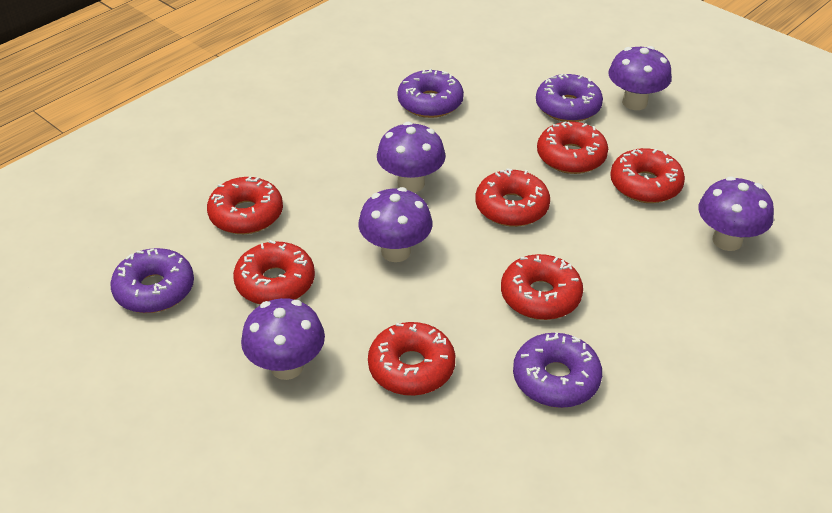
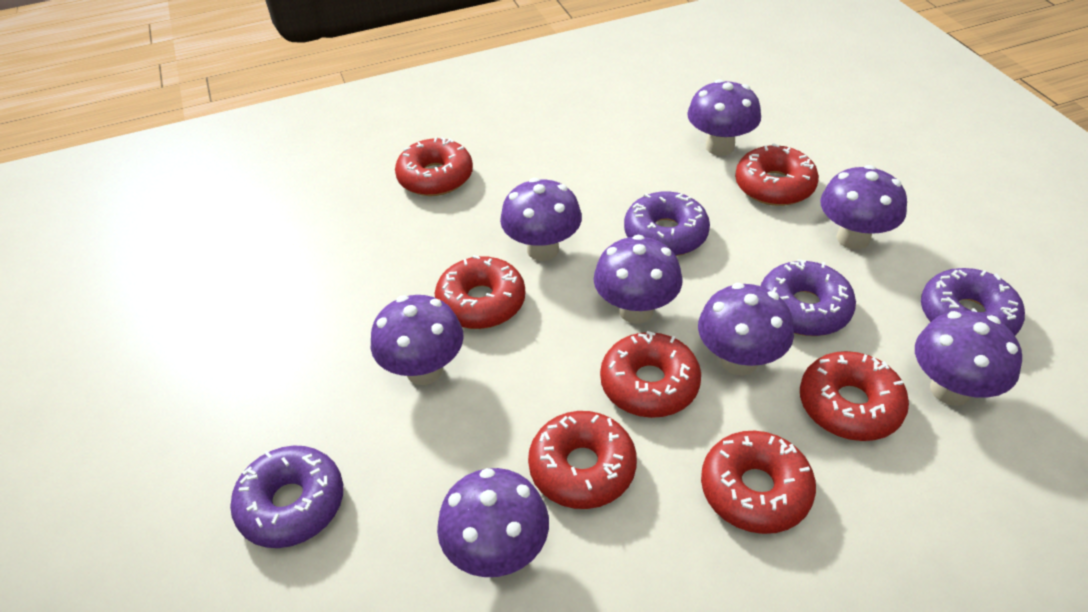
purple mushroom: [241,298,325,380] [358,187,433,262] [377,122,446,192] [608,46,672,110] [699,176,774,251] = 5 -> [371,295,464,385] [437,468,549,577] [500,178,582,261] [594,235,682,324] [687,79,761,156] [698,283,794,375] [820,165,907,250] [915,311,1022,406] = 8

